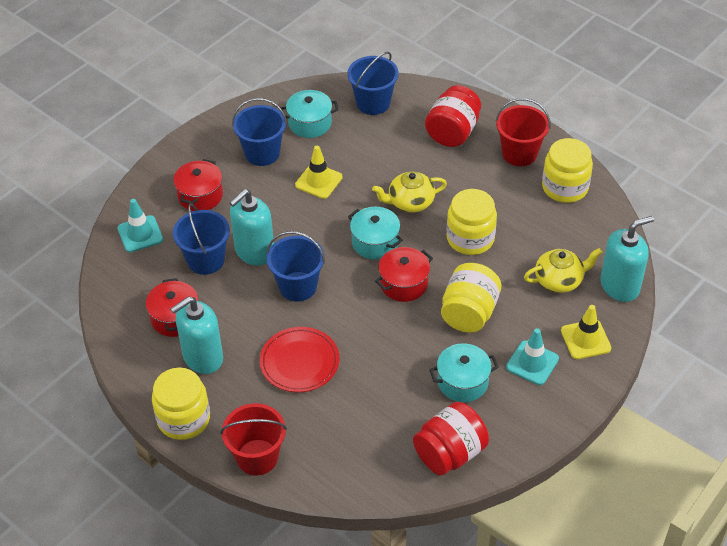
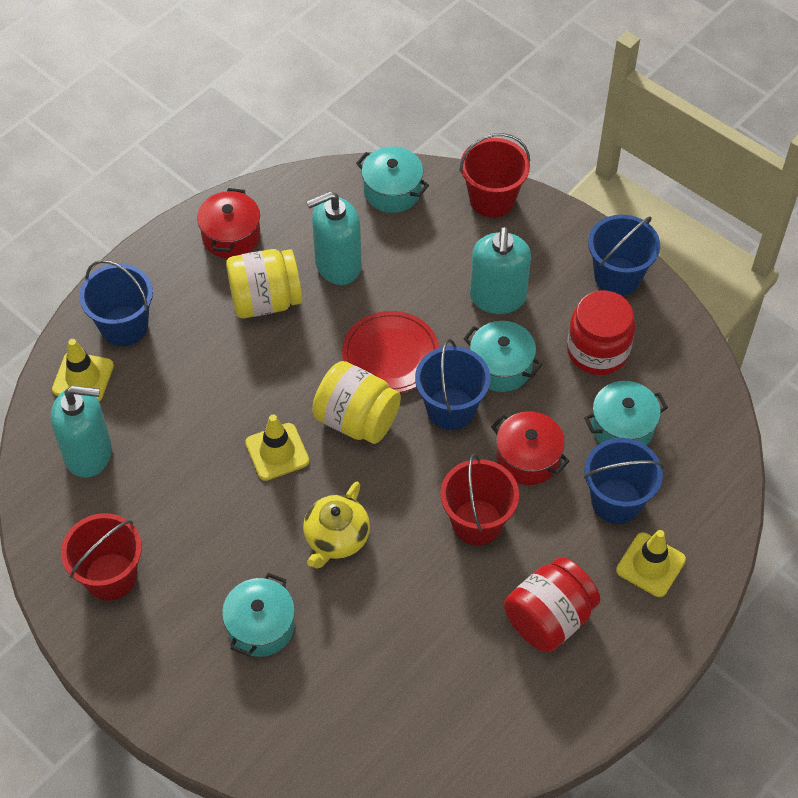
red bucket: [220,403,287,475] [496,98,550,166] = 2 -> [61,513,142,601] [440,453,519,545] [460,133,530,218] = 3
red pot: [146,278,198,337] [173,159,223,211] [375,247,433,302] = 3 -> [197,188,261,259] [491,411,569,485] = 2
turquoise pot: [280,90,338,138] [348,207,403,260] [429,343,499,402] = 3 -> [222,573,295,657] [356,147,429,213] [464,321,542,392] [584,381,668,446] = 4
turquoise traffic cone: [117,199,163,252] [506,328,559,385] = 2 -> none = 0
yellow jar: [152,368,210,440] [441,263,501,333] [446,189,497,255] [542,138,593,203] = 4 -> [226,249,302,318] [312,361,401,444] = 2
yellow teapot: [372,171,447,213] [524,248,602,293] = 2 -> [303,482,370,568] = 1
yellow traffic cone: [295,146,343,199] [561,305,611,359] = 2 -> [52,339,114,402] [245,414,309,481] [616,530,686,597] = 3

